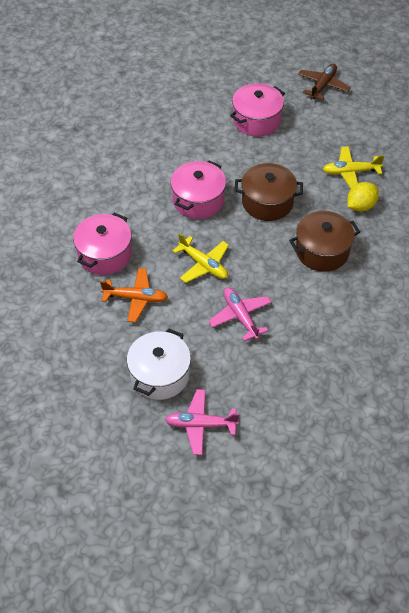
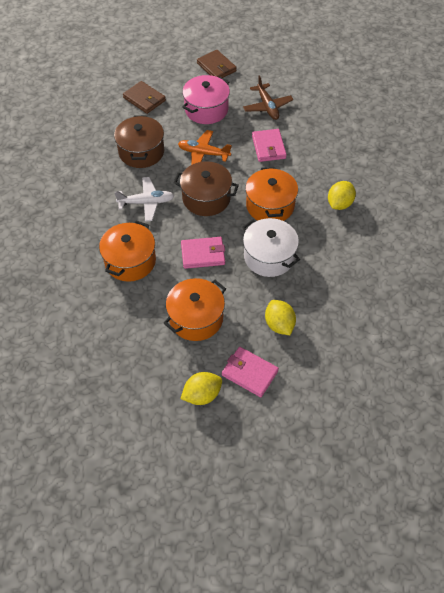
brown wallet: none = 0 -> [123,81,166,114] [197,50,237,78] = 2
orange pot: none = 0 -> [99,221,156,282] [164,278,226,341] [245,167,298,221] = 3
pink plane: [165,389,239,455] [209,288,271,341] = 2 -> none = 0
pink pot: [73,213,132,275] [170,161,226,219] [230,83,285,137] = 3 -> [182,75,230,124] = 1
pink wallet: none = 0 -> [181,237,225,269] [222,347,279,397] [252,129,287,162] = 3
white plane: none = 0 -> [114,177,174,222] = 1
yellow lemon: [347,182,379,212] = 1 -> [181,372,222,405] [265,300,296,335] [328,181,356,210] = 3
yellow plane: [173,233,229,283] [323,146,384,188] = 2 -> none = 0

